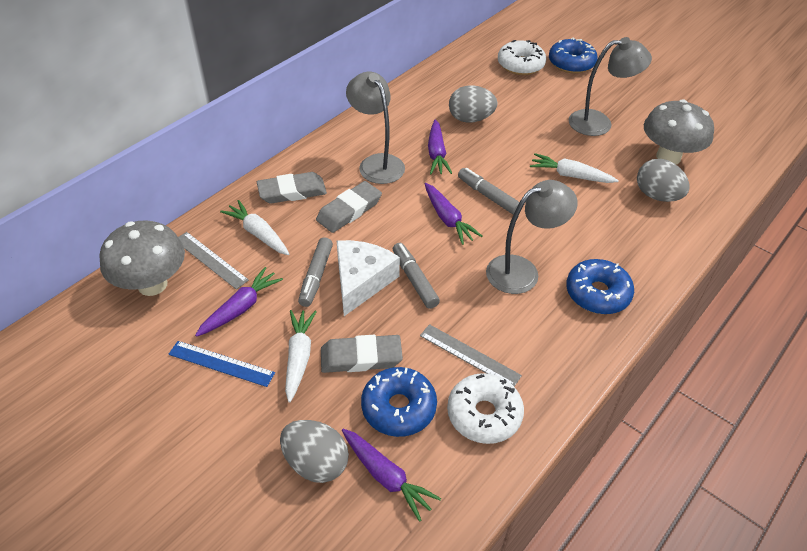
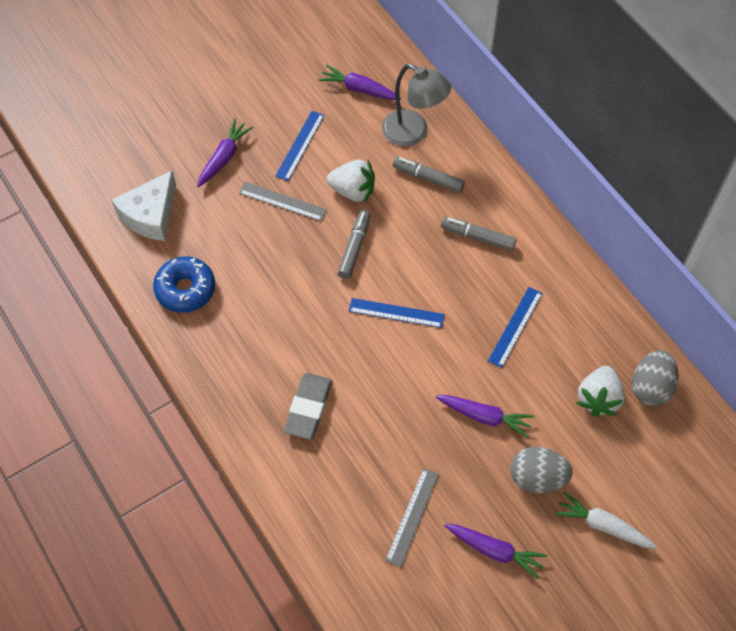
blue donut: [361,367,437,437] [549,37,598,74] [566,259,634,314] = 3 -> [153,256,215,313] = 1
blue ruler: [168,341,275,387] = 1 -> [275,111,325,181] [349,298,445,328] [488,287,543,368] = 3
grey egg: [280,420,349,483] [449,85,498,123] [637,159,690,202] = 3 -> [510,447,573,493] [632,350,679,406] = 2
grey eraser: [257,172,327,204] [316,181,382,233] [321,335,403,373] = 3 -> [284,373,332,440] = 1
grey lamp: [346,72,405,184] [486,180,578,294] [569,37,652,136] = 3 -> [382,64,451,146] = 1
grey mushroom: [99,220,185,296] [644,99,714,164] = 2 -> none = 0
white carrot: [220,200,289,255] [285,310,317,403] [530,153,619,183] = 3 -> [554,491,657,549] = 1
white donut: [447,373,524,444] [498,40,546,75] = 2 -> none = 0
white strawberry: none = 0 -> [326,160,375,203] [577,366,625,416] = 2

